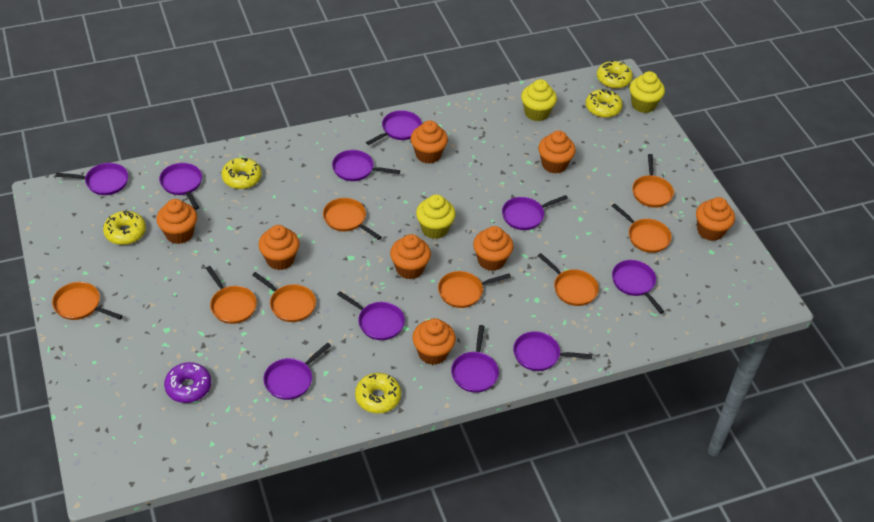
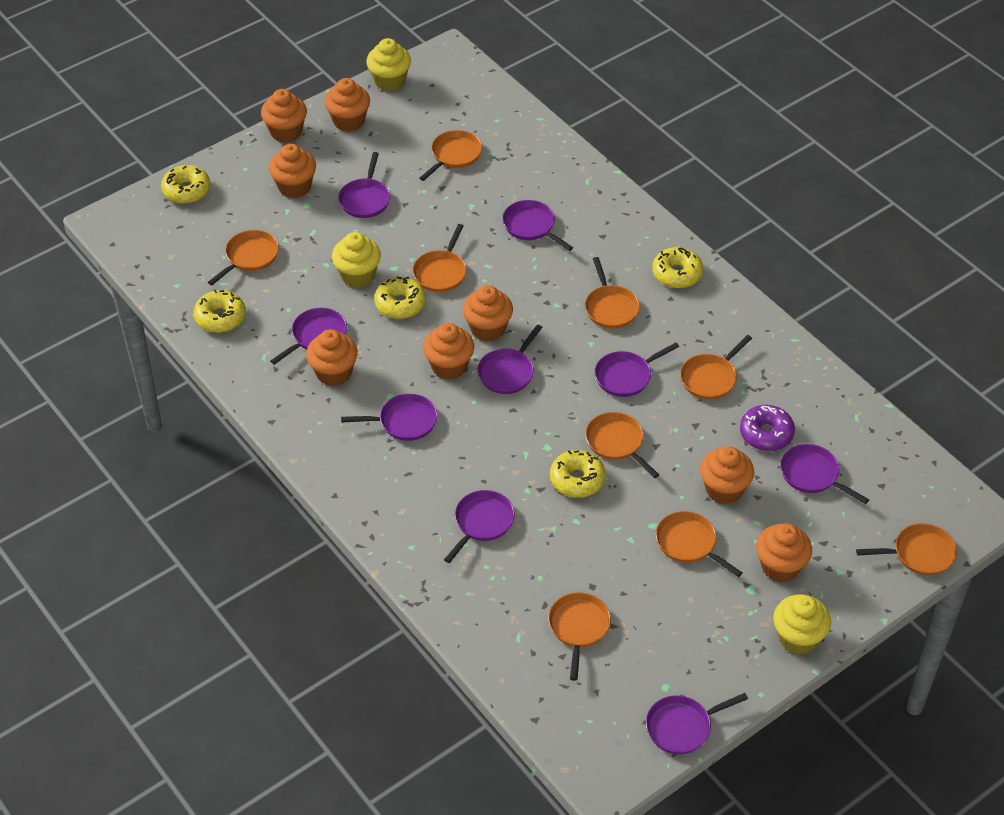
orange pan: [52,282,123,320] [206,266,257,324] [252,272,316,322] [323,198,382,240] [438,271,511,308] [538,253,599,306] [612,203,672,253] [632,154,674,208] = 8 -> [208,230,279,285] [413,224,466,292] [419,130,482,181] [548,592,611,681] [585,257,640,329] [585,412,659,478] [656,511,743,577] [680,335,752,400] [856,523,957,575] = 9
purple pan: [56,163,128,195] [159,163,202,210] [263,343,331,400] [332,150,400,181] [337,291,405,340] [366,110,422,145] [451,325,499,393] [502,195,568,230] [513,331,592,371] [612,260,664,314] = 10 -> [270,308,347,365] [338,152,390,218] [341,394,437,441] [444,490,515,563] [477,324,543,394] [502,200,573,251] [595,342,679,397] [646,693,748,754] [780,444,869,504] = 9

